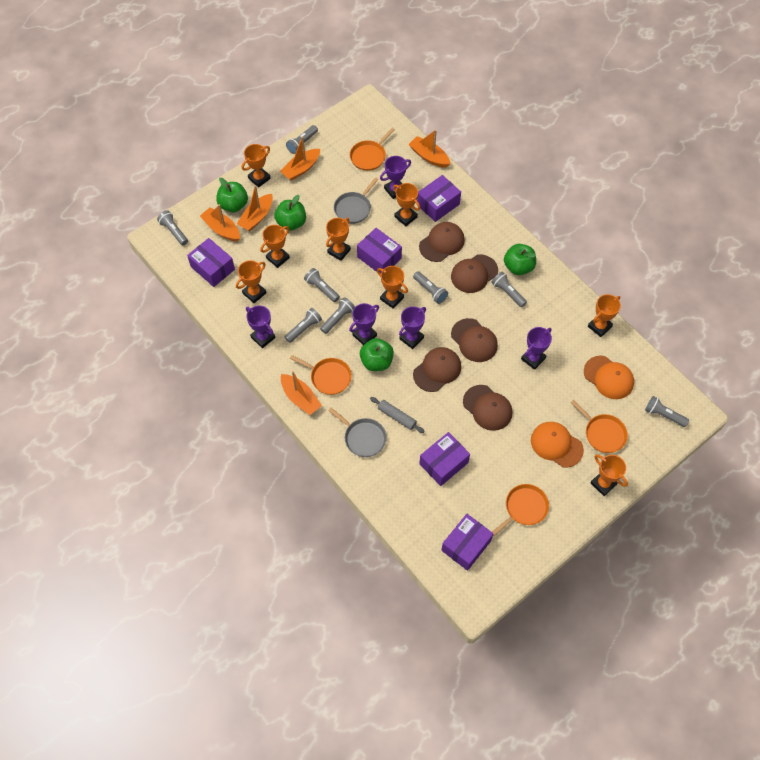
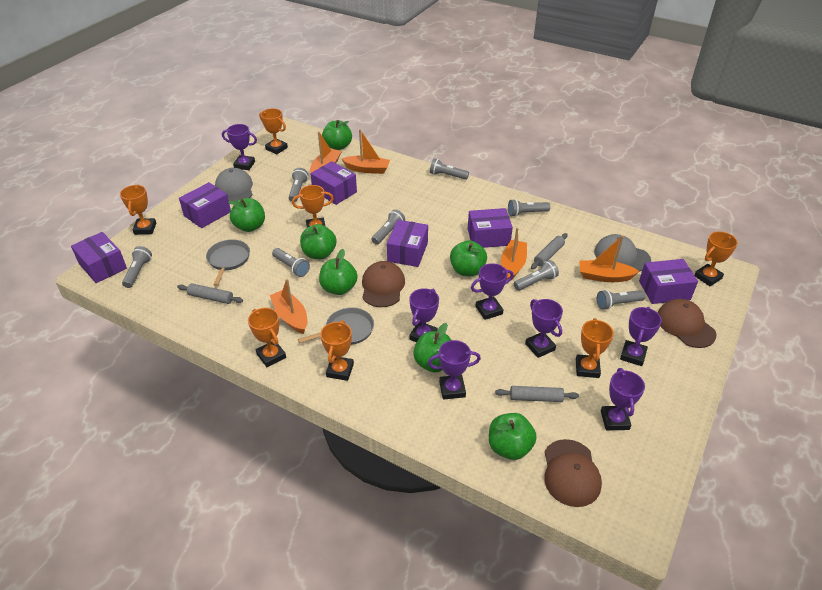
brown cap: [413,347,461,392] [419,222,465,262] [451,254,498,293] [451,318,498,362] [463,385,512,431] = 5 -> [362,261,405,307] [544,439,602,507] [657,299,717,348] = 3
green apple: [216,178,248,212] [275,195,306,231] [360,338,394,371] [504,244,536,275] = 4 -> [228,198,265,232] [300,224,336,259] [319,249,358,295] [322,120,352,150] [413,323,451,373] [450,240,487,276] [489,413,537,460] = 7
grey cap: none = 0 -> [215,168,253,201] [594,234,651,271] = 2
grey rolling pin: [370,397,425,433] = 1 -> [177,283,243,304] [495,386,579,402] [531,233,568,269] = 3
orange cap: [531,422,584,468] [584,356,634,399] = 2 -> none = 0
orange pan: [290,355,352,395] [350,128,395,171] [492,484,549,536] [571,400,628,453] = 4 -> none = 0
orange trophy: [236,260,266,303] [242,144,271,188] [260,225,290,268] [326,218,351,261] [377,266,408,309] [393,183,420,226] [588,294,621,337] [591,454,628,496] = 8 -> [120,185,156,235] [248,308,286,367] [259,108,288,154] [292,185,334,228] [320,320,354,381] [576,318,614,378] [694,231,738,286] = 7
purple box: [187,238,235,287] [357,228,402,273] [417,175,461,222] [419,432,470,486] [441,514,493,571] = 5 -> [71,232,127,283] [179,182,231,228] [310,161,357,205] [387,220,428,267] [468,208,513,248] [639,259,698,304] = 6
purple trophy: [246,306,275,348] [349,303,379,345] [380,156,411,199] [399,306,426,349] [521,327,552,370] = 5 -> [222,124,257,170] [409,288,439,342] [428,340,481,400] [471,263,513,320] [525,299,563,358] [601,368,645,431] [620,307,662,366] = 7

